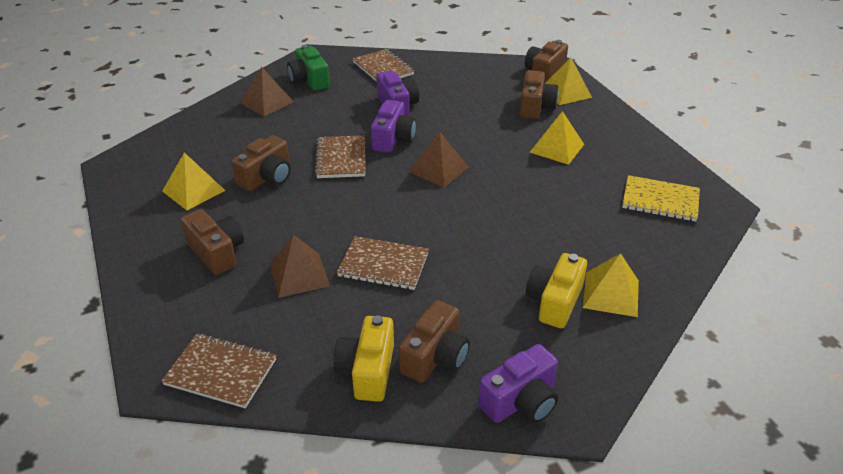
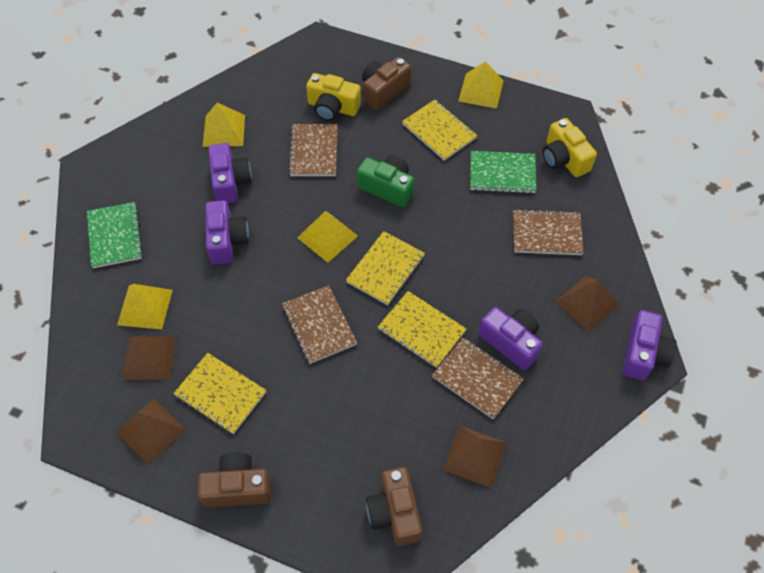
brown camera: [180,209,244,275] [231,135,291,191] [399,300,470,383] [520,70,559,119] [525,40,568,84] = 5 -> [197,452,271,508] [362,57,411,110] [366,467,422,546] = 3
brown pyramid: [240,67,294,116] [270,235,330,298] [409,132,469,187] = 3 -> [116,399,186,465] [122,336,175,380] [444,426,506,488] [555,276,619,332] = 4
green notebook: none = 0 -> [87,202,143,268] [470,151,536,194] = 2
purple camera: [371,100,416,153] [376,71,419,116] [478,344,558,423] = 3 -> [205,200,249,264] [208,143,252,203] [479,307,543,370] [622,310,677,381] = 4
yellow notebook: [622,175,700,222] = 1 -> [173,353,267,434] [346,231,425,305] [378,291,466,368] [402,99,477,161] = 4

